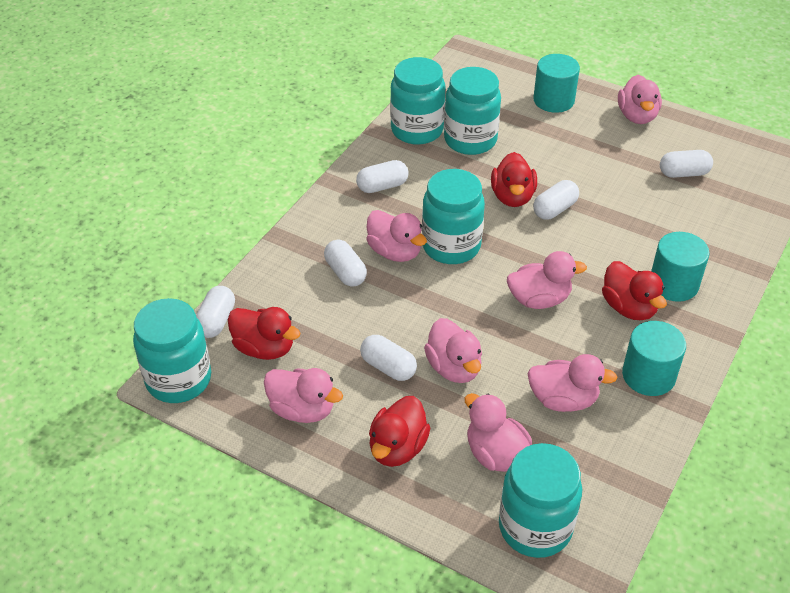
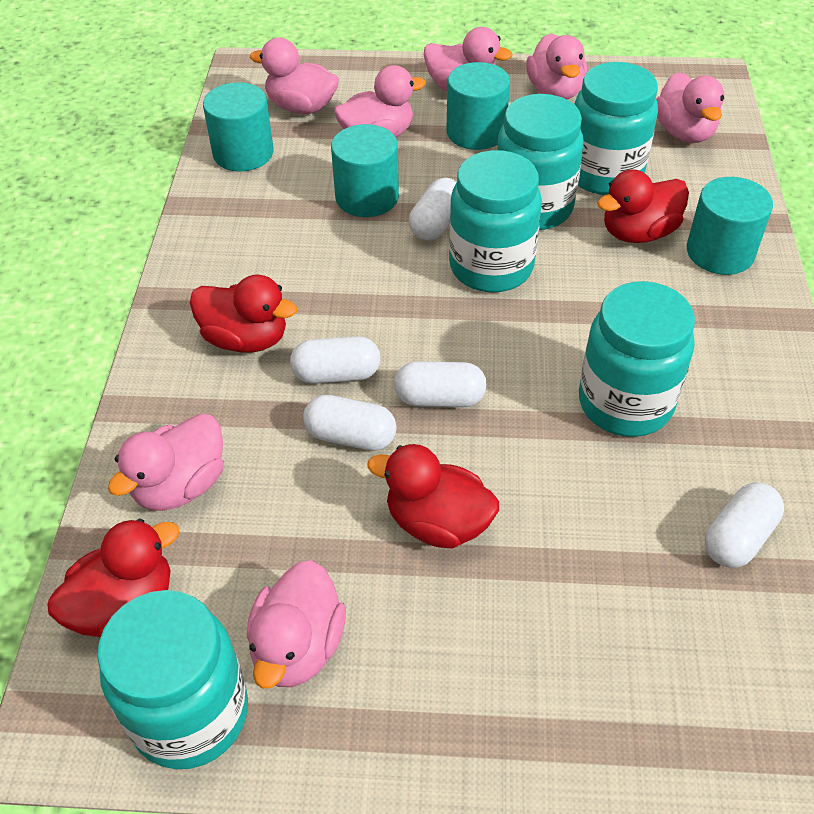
turquoise cylinder: [533,54,580,113] [622,321,686,396] [651,232,710,302] = 3 -> [203,82,274,171] [331,124,399,217] [446,62,510,150] [687,177,773,275] = 4
white capsule: [196,286,235,338] [324,240,367,287] [356,160,409,193] [360,335,417,381] [533,180,579,220] [660,150,713,178] = 6 -> [290,336,381,384] [303,395,397,451] [394,361,487,407] [409,177,457,241] [705,482,784,568] = 5

